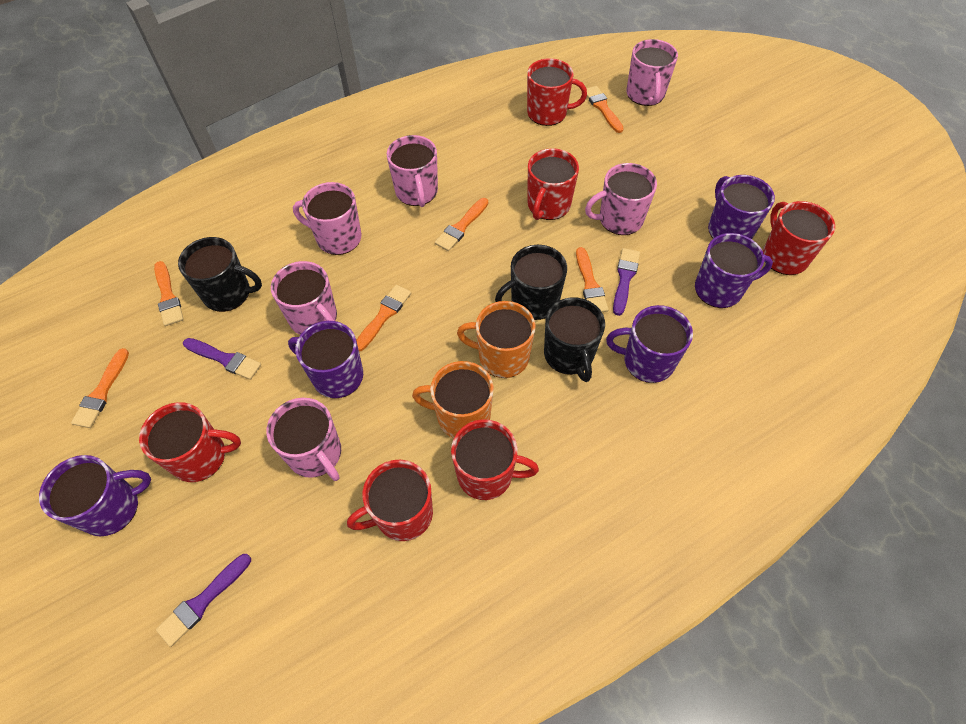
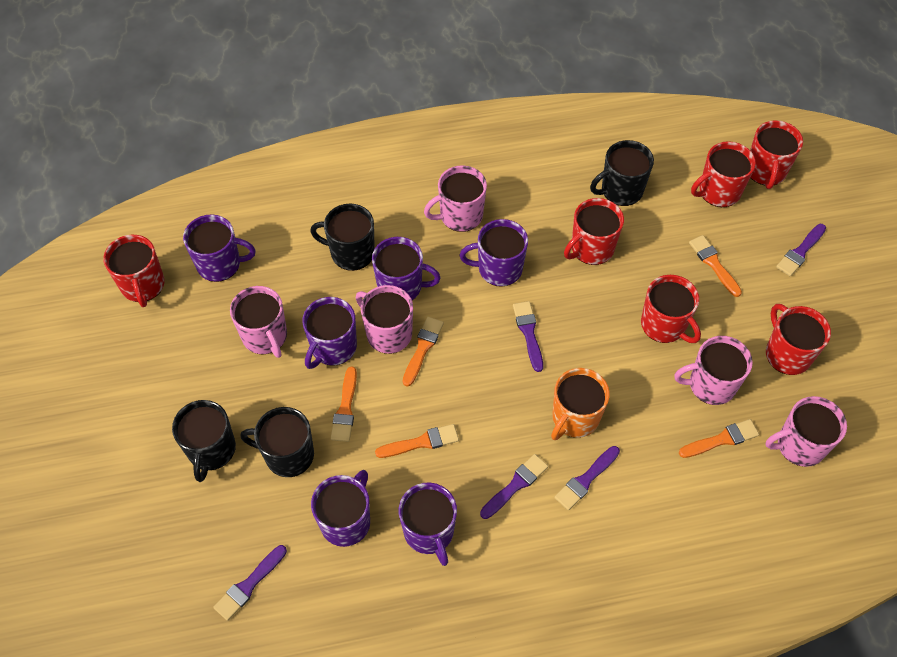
black mug: [178,237,262,312] [495,245,567,320] [544,297,605,382] = 3 -> [172,400,236,482] [240,407,314,477] [310,204,375,271] [590,140,654,206] = 4
orange brush: [71,348,129,428] [154,261,184,326] [356,285,411,351] [435,198,488,251] [576,247,608,312] [587,86,624,133] = 6 -> [331,366,357,442] [375,424,459,458] [403,317,444,387] [679,419,759,458] [689,235,742,297] = 5
orange mug: [412,361,494,438] [457,301,536,378] = 2 -> [551,368,610,440] = 1
pink mug: [267,398,341,481] [271,261,337,335] [293,182,361,255] [387,135,438,207] [585,163,657,235] [627,39,678,106] = 6 -> [230,286,287,358] [356,285,413,354] [424,165,487,232] [674,336,753,405] [765,396,847,467] = 5
purple brush: [156,554,251,647] [183,338,261,380] [613,248,640,316] = 3 -> [213,545,287,621] [480,454,548,519] [513,301,543,372] [554,446,620,510] [776,224,826,276] = 5
purple mug: [39,455,151,536] [288,321,363,398] [606,305,693,383] [695,233,773,308] [708,175,775,239] = 5 -> [183,215,256,282] [302,297,357,369] [311,470,370,547] [372,237,441,300] [399,483,457,566] [460,219,528,287] = 6

